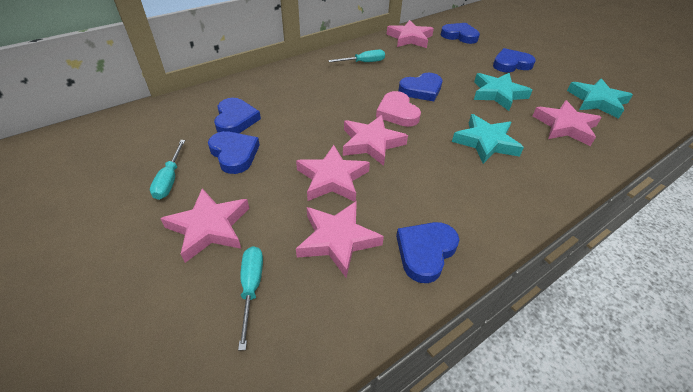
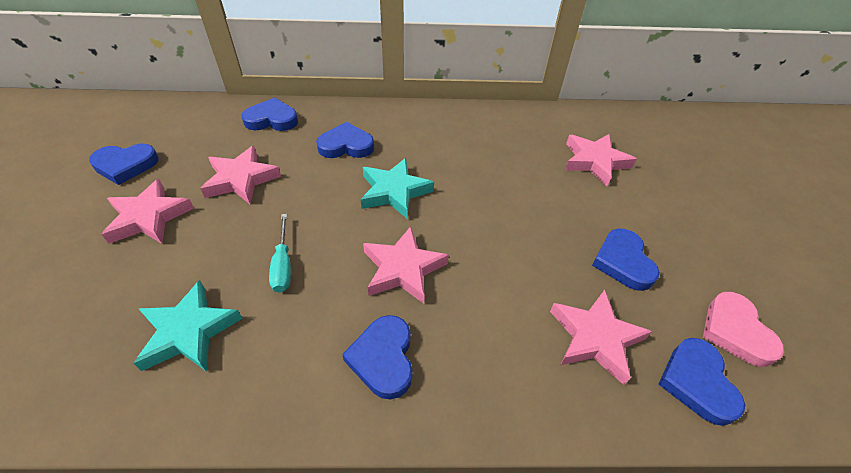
pink star: [160,188,249,263] [296,145,370,202] [296,201,384,278] [343,115,408,166] [387,20,434,48] [533,100,602,146] = 6 -> [101,179,194,244] [200,146,281,204] [363,226,449,304] [550,290,652,385] [565,134,637,186] = 5
turquoise screwdriver: [150,140,186,200] [238,246,263,350] [328,50,385,62] = 3 -> [269,214,291,293] = 1
turquoise star: [452,114,524,164] [474,73,533,111] [567,78,633,119] = 3 -> [133,280,243,372] [360,158,434,219] = 2

